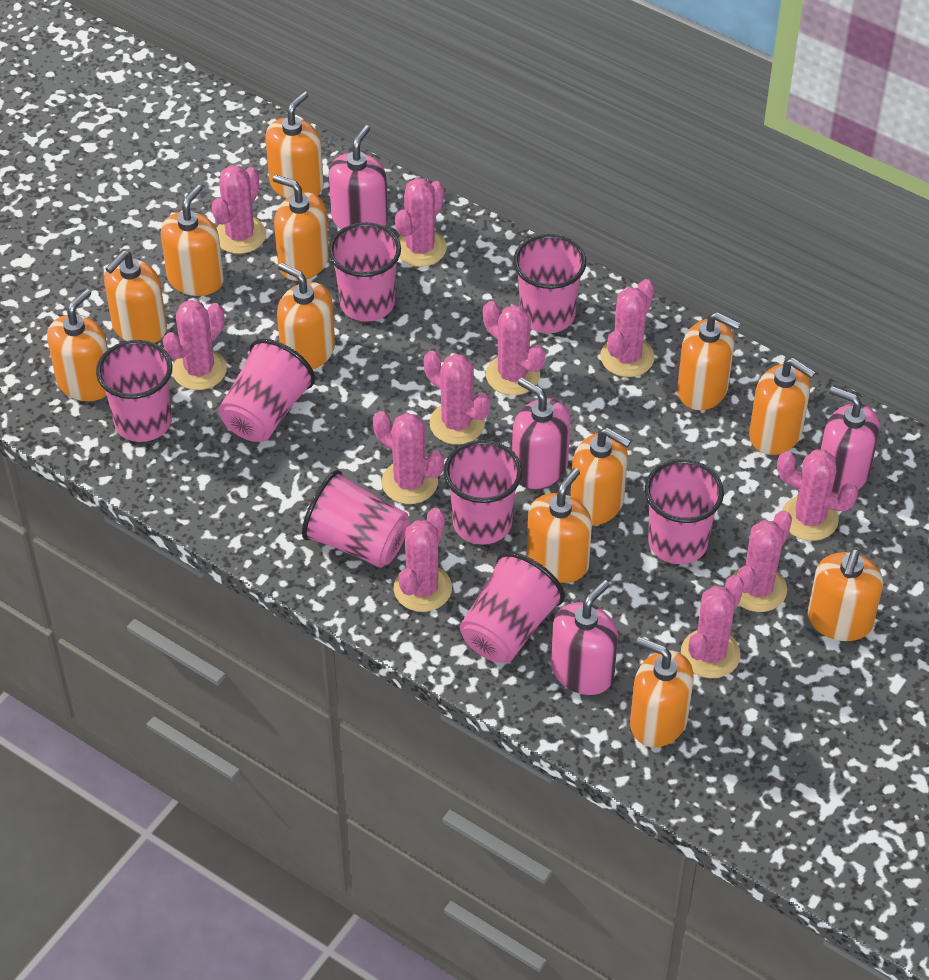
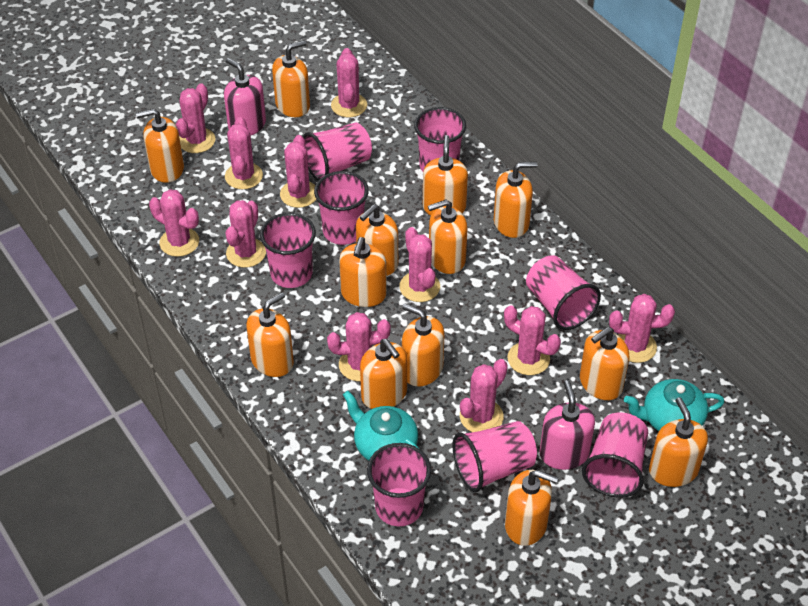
orange soap dispenser: [47,289,108,401] [104,250,167,343] [161,184,224,296] [265,91,324,198] [273,174,329,281] [277,262,335,370] [527,468,592,583] [570,428,631,525] [630,637,694,747] [677,312,741,410] [749,358,816,455] [808,549,883,641] = 12 -> [136,109,184,183] [246,292,294,377] [272,40,310,117] [339,237,387,307] [356,204,398,276] [360,339,407,409] [402,304,445,387] [423,135,468,216] [428,199,468,274] [494,162,537,238] [505,470,558,546] [580,327,630,400] [649,397,708,487] = 13
pink soap dispenser: [329,125,388,229] [512,378,571,489] [551,580,618,695] [821,386,880,493] = 4 -> [224,58,266,135] [540,380,595,470] = 2
turquoise teapot: none = 0 -> [343,391,418,461] [624,379,724,431] = 2

